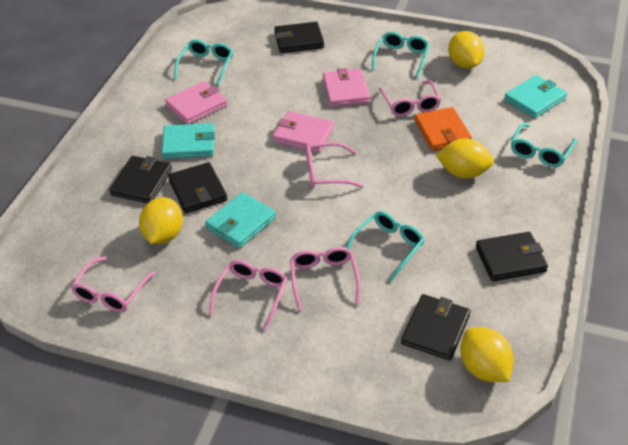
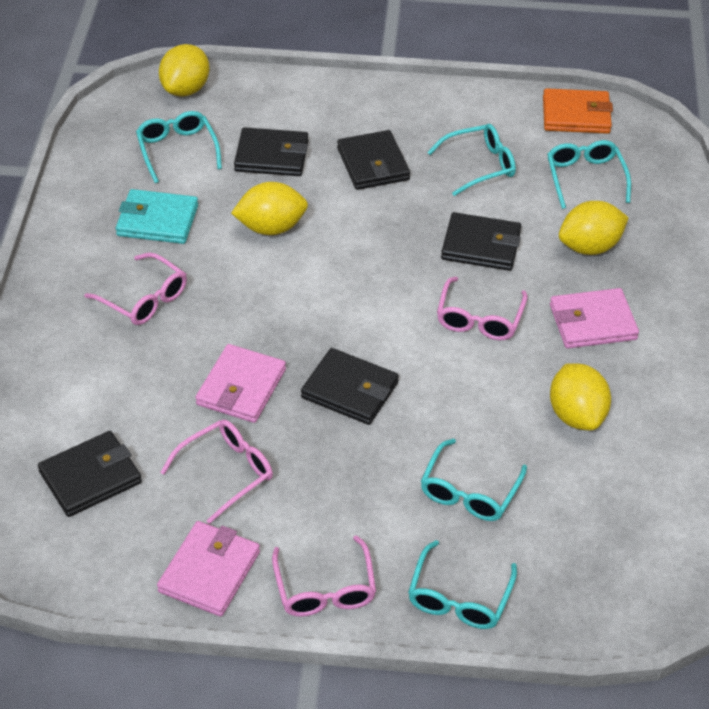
pink glasses: [71,257,155,312] [209,260,287,330] [290,247,360,310] [306,142,364,188] [379,80,441,116] = 5 -> [85,252,187,325] [160,420,273,524] [272,535,376,617] [437,277,528,340] = 4
turquoise glasses: [174,39,233,86] [346,211,425,281] [372,32,430,78] [511,123,577,167] = 4 -> [136,111,222,183] [408,540,517,629] [421,439,527,521] [427,124,516,196] [547,140,631,209] = 5
turquoise wallet: [161,123,215,159] [205,192,276,248] [504,75,567,119] = 3 -> [116,189,198,244] = 1

